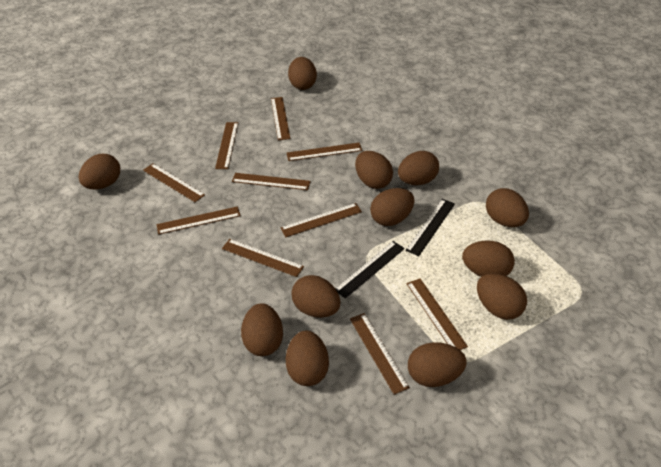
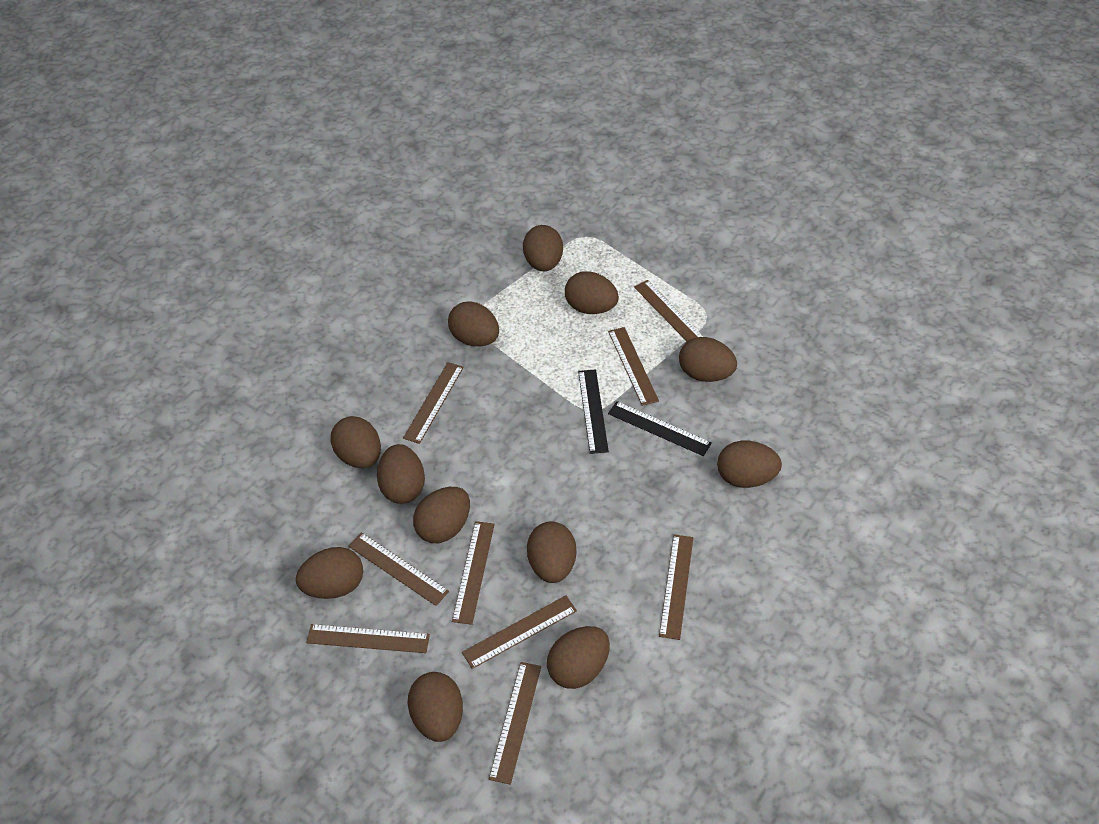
brown ruler: [143,164,205,202] [157,206,241,235] [215,122,238,169] [222,239,304,277] [232,173,311,190] [271,97,290,140] [280,203,362,237] [287,143,362,161] [350,313,410,395] [407,278,468,350] = 10 -> [306,624,430,653] [348,532,449,606] [403,362,464,444] [452,521,495,625] [462,595,577,669] [489,662,541,785] [608,327,659,406] [634,280,703,342] [659,534,693,640] = 9

